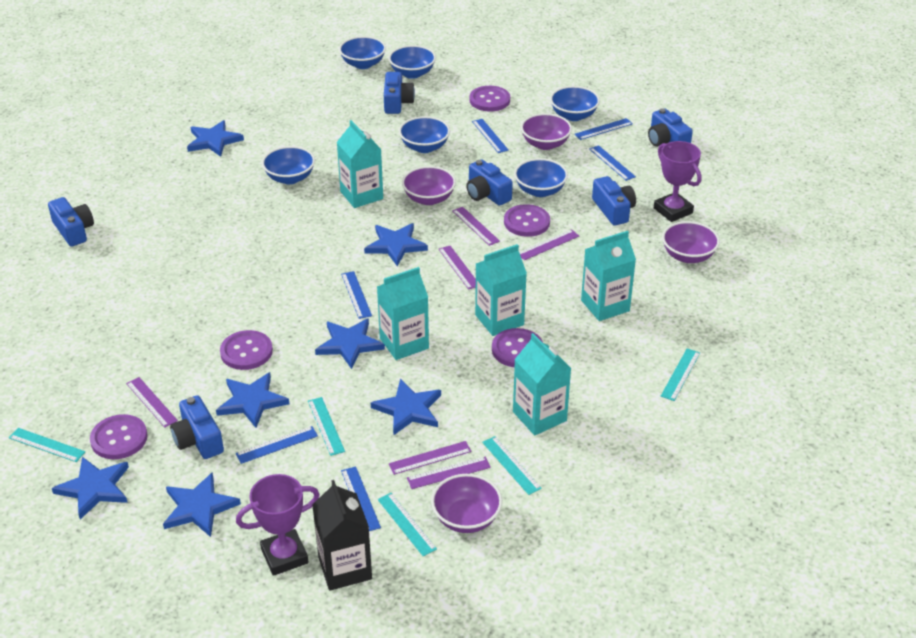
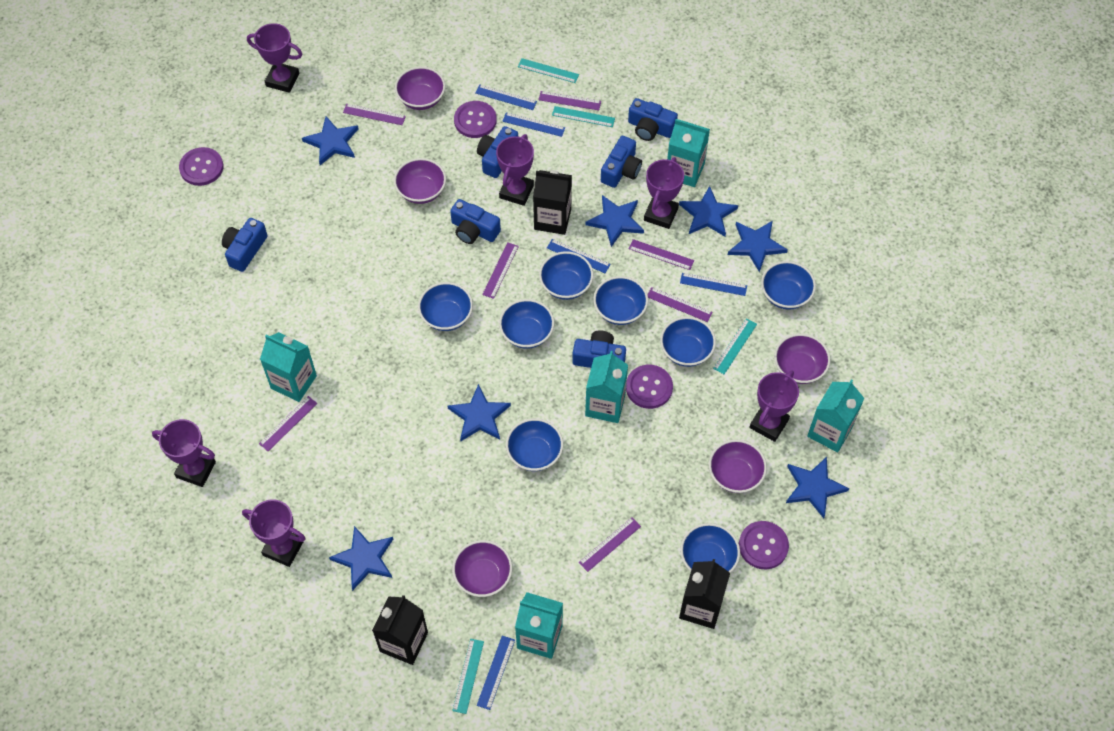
black carton: [312,480,372,591] = 1 -> [372,595,428,665] [533,170,572,235] [679,559,730,629] = 3
blue bowl: [262,146,315,184] [339,36,386,69] [389,45,436,79] [399,116,450,153] [514,158,568,197] [550,86,600,121] = 6 -> [418,282,473,331] [499,299,554,349] [506,418,563,471] [539,251,593,300] [593,276,648,325] [660,317,716,367] [680,523,740,573] [761,261,816,309] = 8
blue ruler: [236,426,318,464] [341,271,372,319] [341,466,381,531] [472,119,509,153] [574,118,633,140] [589,145,636,181] = 6 -> [475,84,537,110] [477,636,515,710] [502,112,565,137] [547,239,611,273] [680,273,747,296] = 5
purple bowl: [402,166,456,205] [431,474,502,533] [521,113,572,150] [662,221,720,263] = 4 -> [394,158,446,204] [395,67,445,110] [452,540,512,597] [709,440,767,493] [774,334,831,384] = 5
purple button: [90,414,148,459] [220,330,273,370] [470,86,510,111] [492,328,543,367] [504,204,550,237] = 5 -> [179,147,224,186] [454,101,497,138] [626,365,673,409] [739,521,789,569] = 4
purple ruler: [126,377,178,428] [389,441,471,475] [407,457,491,489] [439,246,476,290] [452,207,500,246] [519,229,579,260] = 6 -> [259,396,317,451] [343,104,406,125] [482,242,519,299] [538,91,601,110] [579,517,641,572] [629,239,694,270] [648,287,713,322] = 7
purple trophy: [236,474,320,576] [654,141,701,222] = 2 -> [152,419,216,487] [242,499,306,567] [247,23,302,93] [496,134,534,206] [644,157,684,229] [749,371,799,442] = 6
turquoise ruler: [9,428,85,462] [308,397,345,456] [378,493,437,556] [482,436,542,495] [661,348,700,401] = 5 -> [452,639,484,714] [518,58,579,83] [552,106,615,127] [713,318,757,374] = 4

